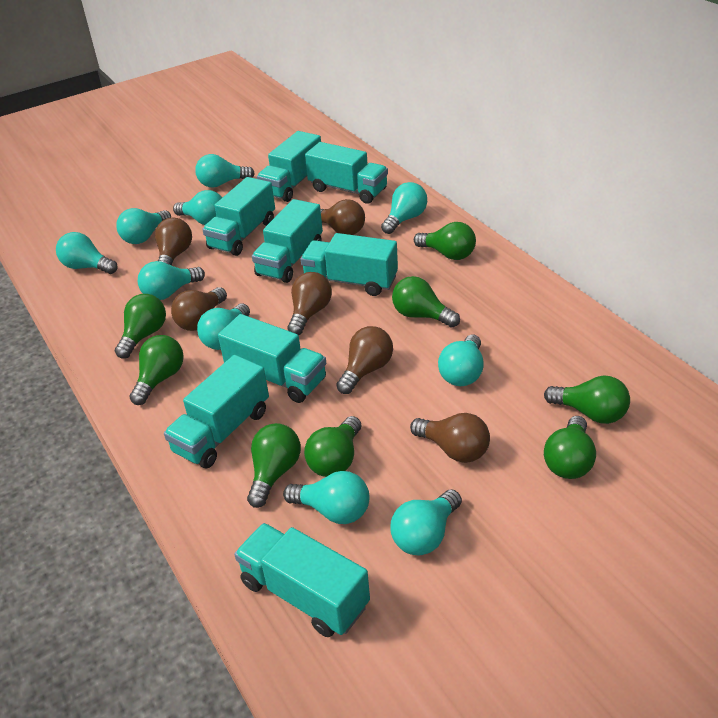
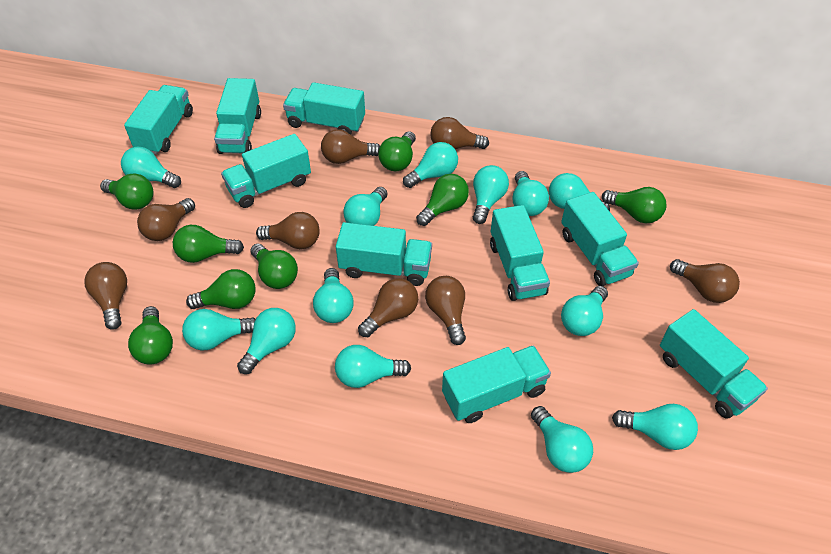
brown light bulb: [155,217,192,265] [171,287,227,331] [288,272,332,335] [320,199,365,235] [336,326,393,394] [410,413,490,463] = 6 -> [84,262,127,330] [137,198,195,241] [256,212,320,249] [321,129,380,164] [358,278,418,337] [425,276,466,345] [430,117,489,149] [670,259,740,303] = 8
turquoise light bulb: [56,232,118,274] [116,208,171,244] [138,261,205,300] [173,190,222,225] [195,154,255,187] [197,304,250,350] [283,471,369,524] [381,182,427,234] [390,489,462,555] [438,335,483,386] = 10 -> [121,147,181,188] [182,309,256,351] [237,308,296,374] [313,268,353,323] [335,345,411,388] [343,187,387,226] [403,142,458,188] [473,165,509,224] [513,171,549,216] [531,406,593,473] [549,173,610,211] [561,286,608,336] [612,404,698,450] = 13
turquoise truck: [164,355,269,468] [202,177,275,256] [218,314,326,403] [234,523,370,637] [252,199,323,283] [257,131,321,202] [301,233,398,296] [305,142,388,204] = 8 -> [124,85,193,154] [214,78,261,154] [221,134,311,208] [283,82,365,135] [336,222,432,286] [442,345,551,423] [490,205,550,301] [561,192,639,286] [660,309,768,418] = 9

